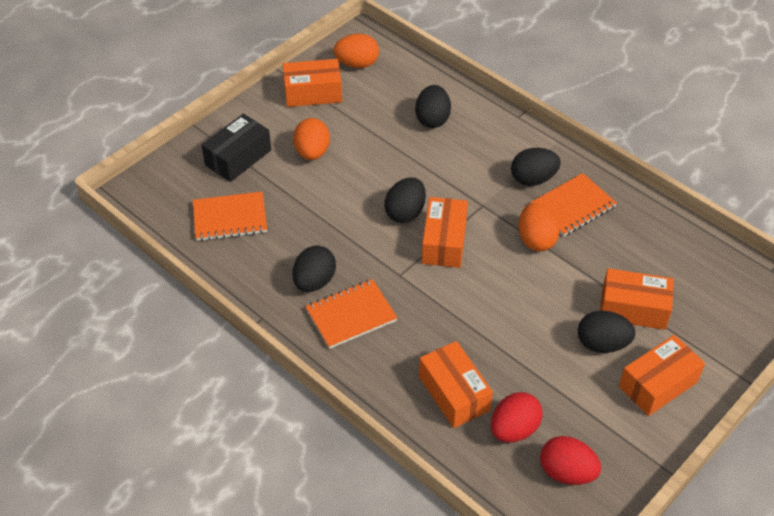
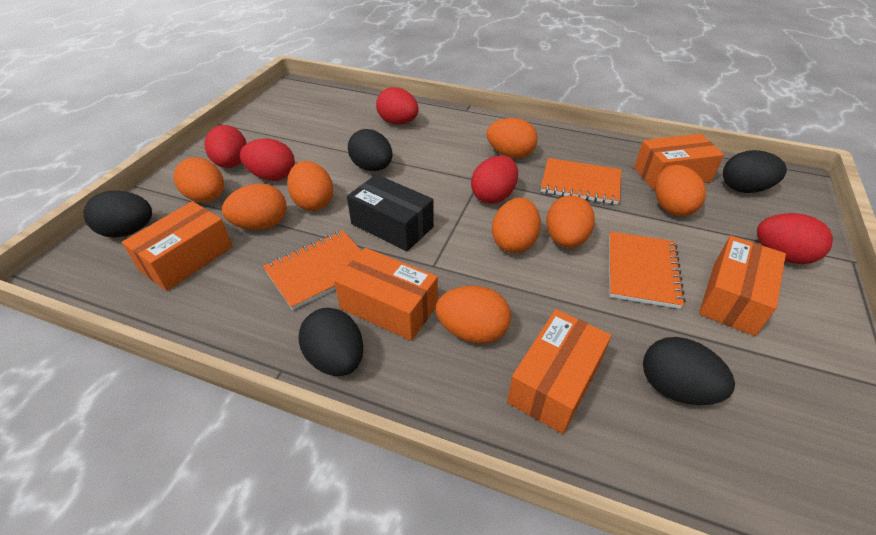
orange egg: [293,118,330,160] [333,34,379,68] [519,203,559,251] = 3 -> [173,157,224,202] [222,183,287,230] [287,161,333,211] [436,286,511,344] [486,118,538,158] [492,198,541,253] [546,195,595,248] [655,165,706,216] = 8
red egg: [491,392,543,443] [540,436,601,485] = 2 -> [205,125,247,168] [240,139,295,181] [376,87,419,125] [471,156,518,204] [757,213,833,264] = 5

